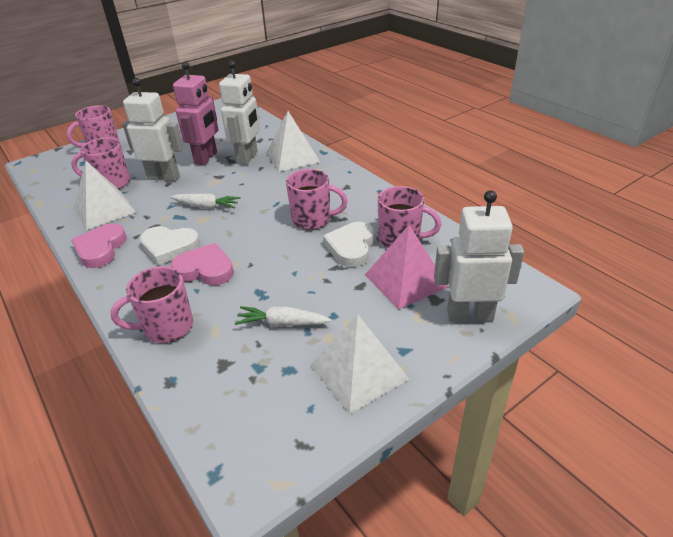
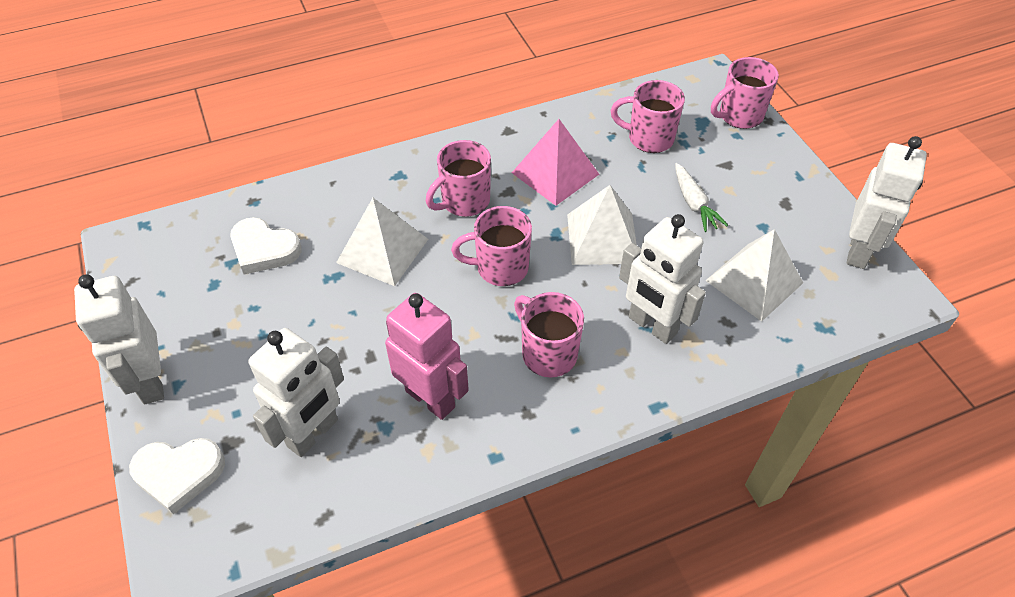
pink heart: [71,223,127,268] [171,243,234,285] = 2 -> none = 0
white carrot: [171,194,241,209] [235,306,331,326] = 2 -> [675,163,728,232] = 1
white robot: [122,78,184,181] [219,60,260,165] [434,190,524,322] = 3 -> [74,274,164,404] [248,328,344,457] [619,214,706,344] [847,136,927,269] = 4

